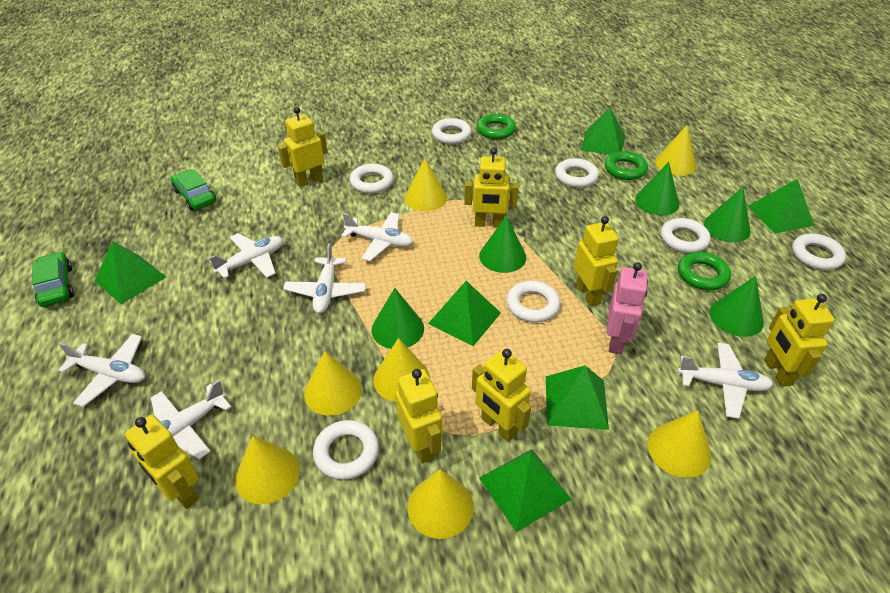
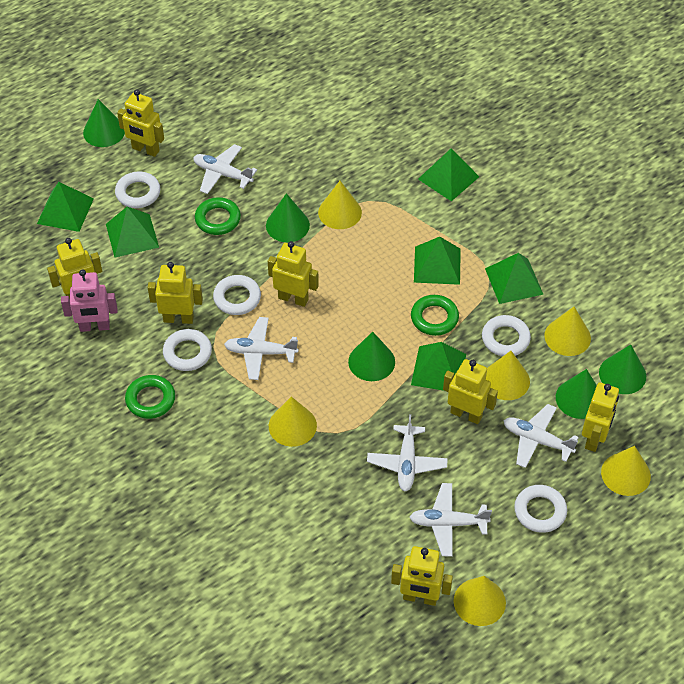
green car: [32,252,74,307] [171,170,216,211] = 2 -> none = 0
white plane: [58,334,145,407] [151,380,232,459] [209,233,283,279] [283,243,366,314] [341,212,413,261] [677,343,773,419] = 6 -> [193,144,257,194] [224,317,299,380] [367,414,448,491] [409,483,492,557] [504,404,579,468] = 5
white ring: [313,420,379,480] [350,164,394,194] [432,118,472,144] [506,281,560,322] [555,158,599,188] [661,218,711,253] [792,233,846,270] = 7 -> [115,172,160,208] [163,329,212,371] [213,275,261,315] [482,315,531,356] [514,485,567,533] = 5
yellow cone: [235,436,300,504] [304,351,362,416] [373,338,430,402] [405,158,447,211] [408,469,474,539] [648,410,711,478] [655,125,696,176] = 7 -> [269,397,317,447] [318,181,362,229] [454,576,506,626] [486,351,530,400] [544,307,591,356] [601,446,651,496] = 6

